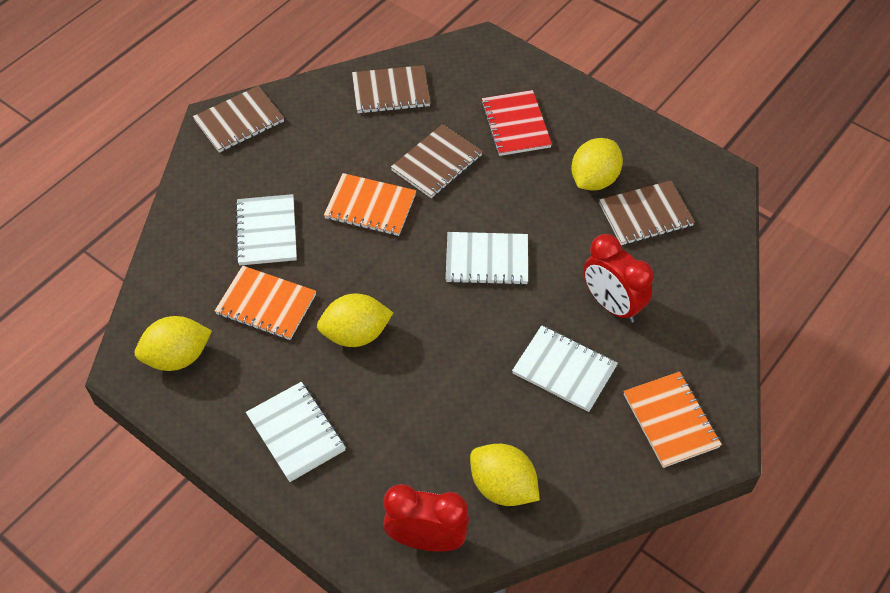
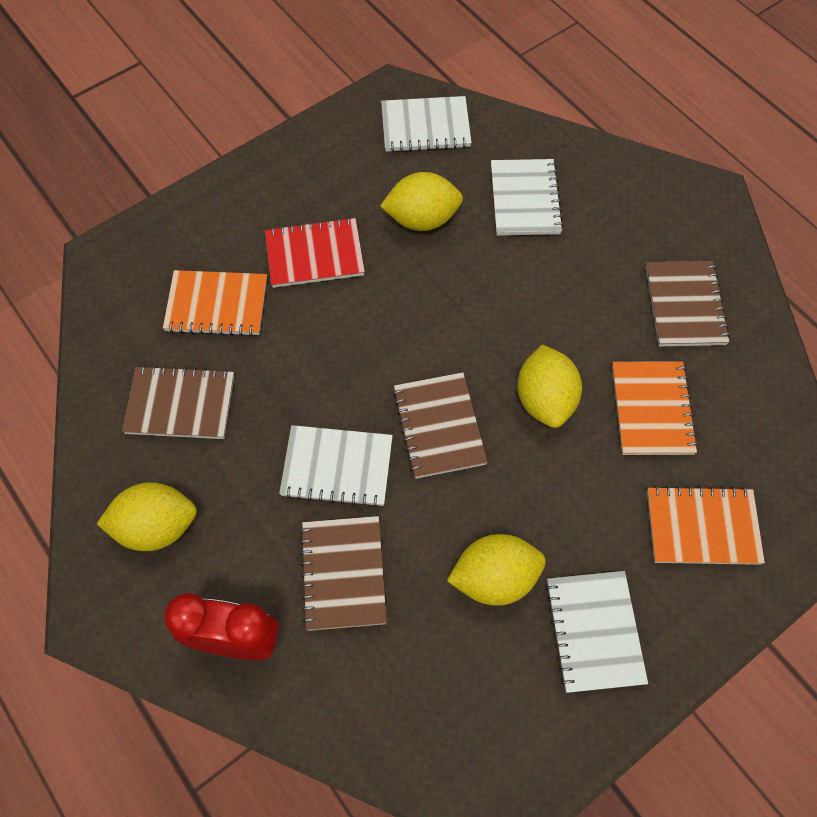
red clock: [383,484,469,552] [583,234,654,323] = 2 -> [164,593,279,660] = 1

